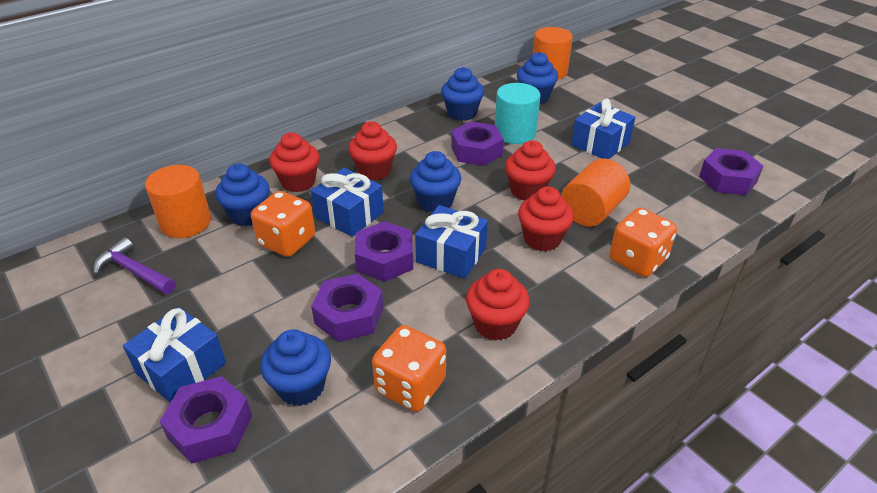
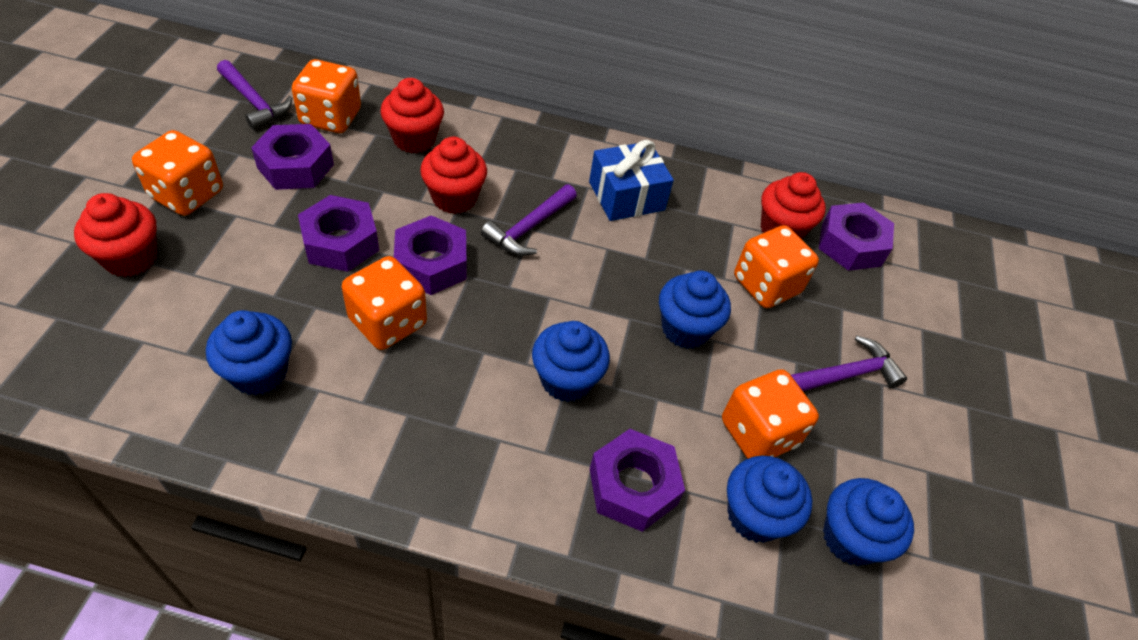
blue gift: [123,307,226,403] [311,168,384,237] [415,205,488,279] [571,99,635,159] = 4 -> [589,140,674,221] = 1
orange cylinder: [145,165,211,238] [533,27,573,79] [561,158,630,226] = 3 -> none = 0
orange dice: [251,191,315,257] [372,325,446,412] [610,208,677,277] = 3 -> [132,130,223,216] [292,59,361,133] [342,256,427,350] [722,369,819,459] [734,225,819,308] = 5
purple hammer: [93,237,175,294] = 1 -> [217,60,292,130] [481,184,577,256] [791,336,907,391] = 3
red cupcake: [269,132,320,192] [348,122,397,180] [466,269,530,341] [505,140,556,200] [518,186,574,251] = 5 -> [74,193,157,277] [380,78,444,153] [420,137,487,214] [761,172,826,239] = 4
turquoise cylinder: [495,83,540,144] = 1 -> none = 0

